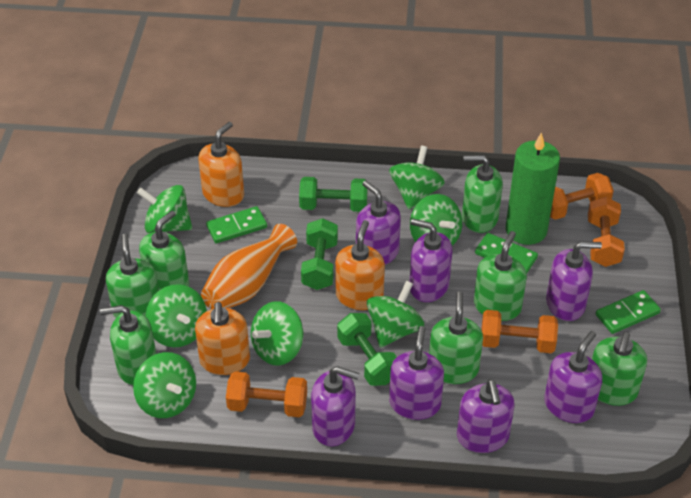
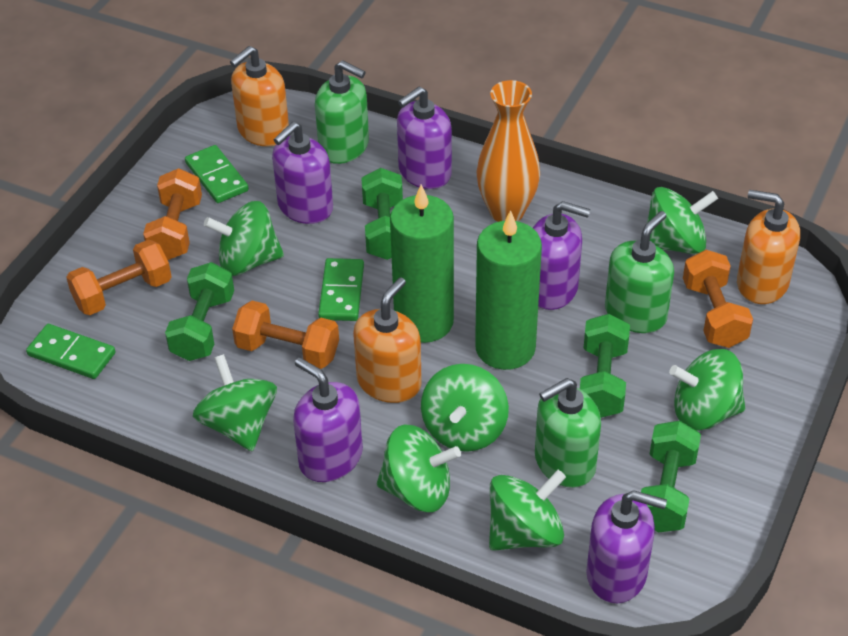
green candle: [506,132,560,245] = 1 -> [390,185,454,343] [475,210,542,370] = 2
green dumbbell: [299,177,368,212] [301,218,338,290] [337,313,397,386] = 3 -> [165,262,234,361] [361,168,403,260] [580,314,630,418] [641,421,701,532] = 4
green soap dispenser: [100,305,156,385] [106,234,159,318] [139,210,189,290] [429,291,483,384] [462,155,503,233] [474,231,527,321] [592,332,647,406] = 7 -> [315,60,369,164] [535,378,601,488] [605,211,674,333] = 3
purple soap dispenser: [311,366,360,446] [356,181,401,265] [389,326,444,420] [409,218,452,302] [457,379,515,453] [544,331,602,423] [546,241,602,321] = 7 -> [272,122,333,224] [293,357,363,482] [397,87,452,189] [533,201,591,310] [586,490,667,603] = 5

